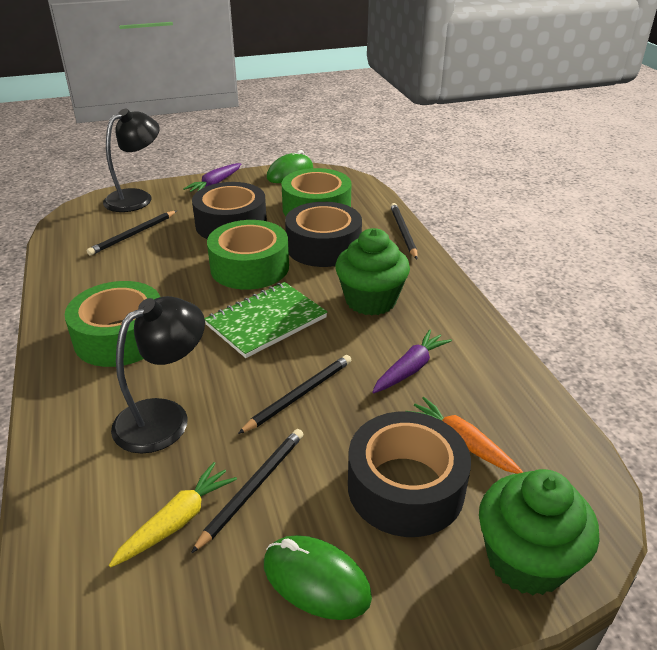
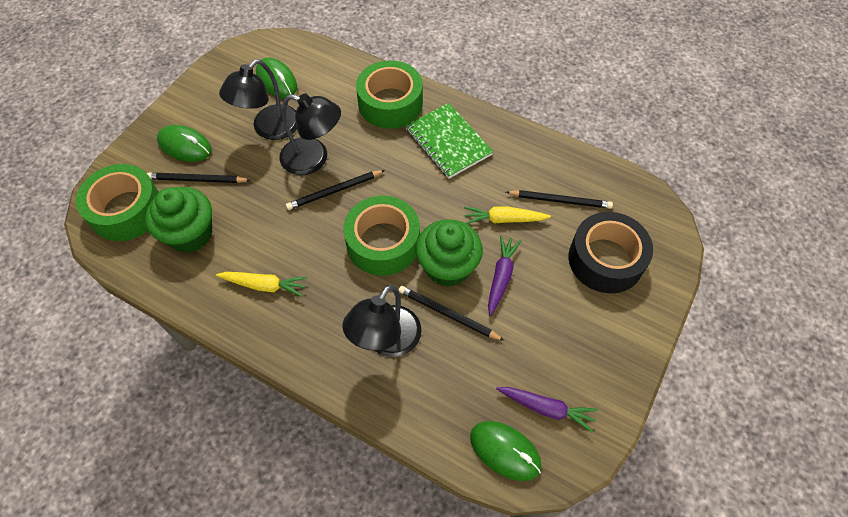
black lamp: [103,109,160,212] [111,296,205,454] = 2 -> [219,59,297,140] [280,93,341,175] [343,285,422,357] = 3
black tape: [192,182,267,239] [285,202,362,267] [348,411,471,537] = 3 -> [568,212,653,293] = 1
green mouse: [264,535,372,620] [267,150,313,183] = 2 -> [157,125,212,162] [256,58,297,98] [470,421,542,481] = 3
orange carrot: [409,397,523,474] = 1 -> none = 0
yellow carrot: [109,462,237,568] = 1 -> [216,272,307,297] [464,206,551,224] = 2

